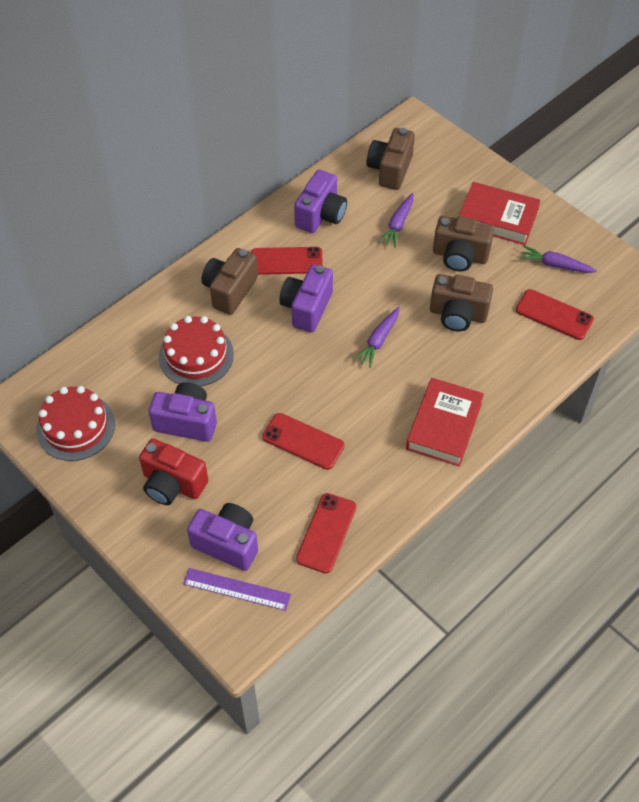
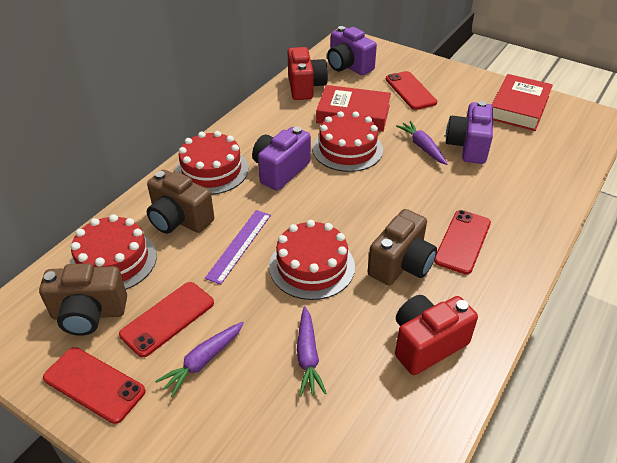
brown camera: [201,248,258,315] [367,128,415,190] [430,274,493,331] [433,216,494,272] = 4 -> [39,263,127,336] [147,170,214,234] [368,209,437,285] = 3
purple camera: [149,382,217,442] [187,503,258,571] [279,264,333,332] [294,170,347,233] = 4 -> [252,127,311,191] [327,26,377,75] [446,101,493,164] = 3
red cake: [36,386,115,461] [159,316,234,386] = 2 -> [70,214,157,290] [175,131,249,195] [269,220,355,300] [313,111,383,172] = 4
red camera: [139,439,208,505] = 1 -> [288,47,328,100] [395,295,478,375] = 2

